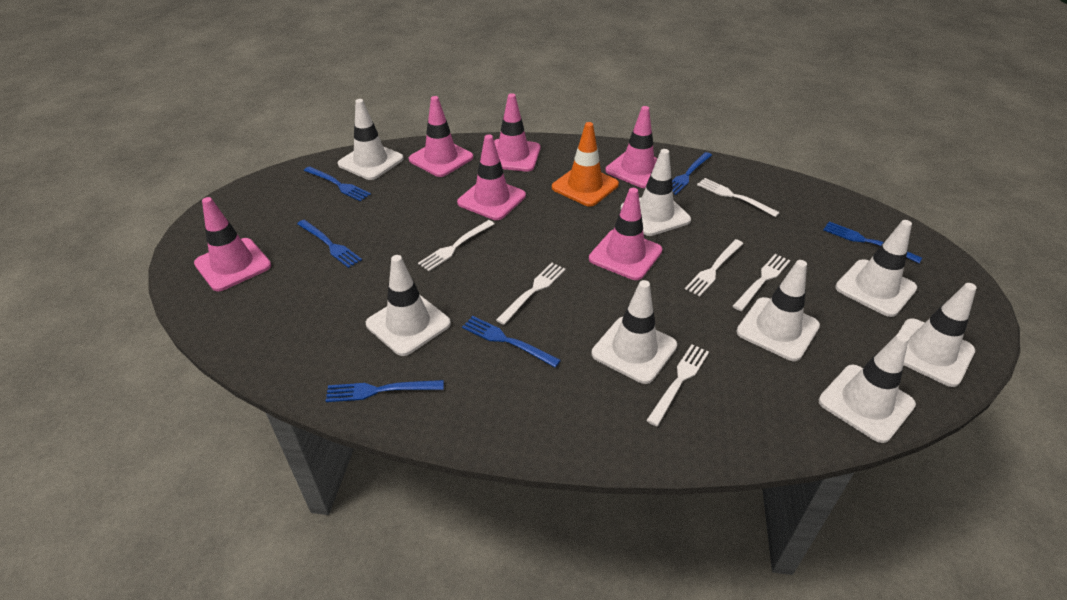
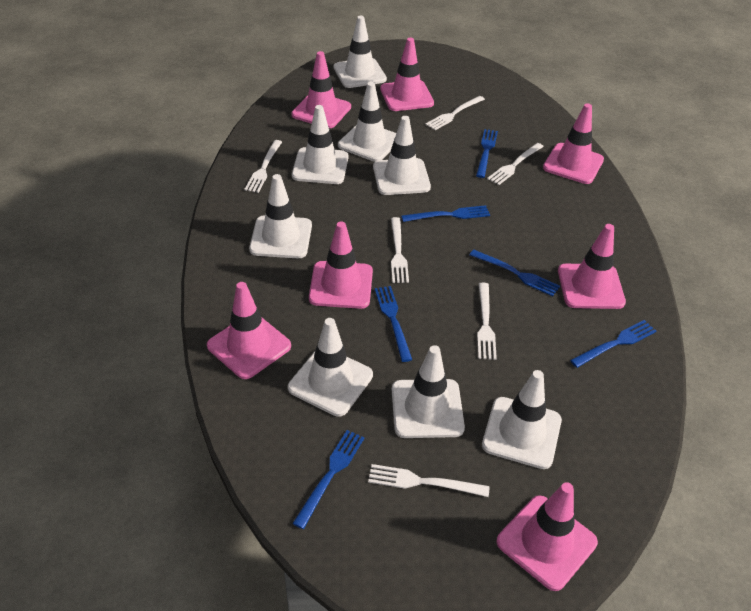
orange traffic cone: [552,122,619,207] = 1 -> none = 0
pink traffic cone: [194,197,271,291] [409,96,473,177] [457,134,526,220] [494,93,540,172] [589,188,662,280] [605,106,658,188] = 6 -> [207,282,291,379] [292,51,351,128] [309,221,373,309] [380,38,434,111] [496,482,598,591] [543,103,604,184] [558,224,626,309] = 7

